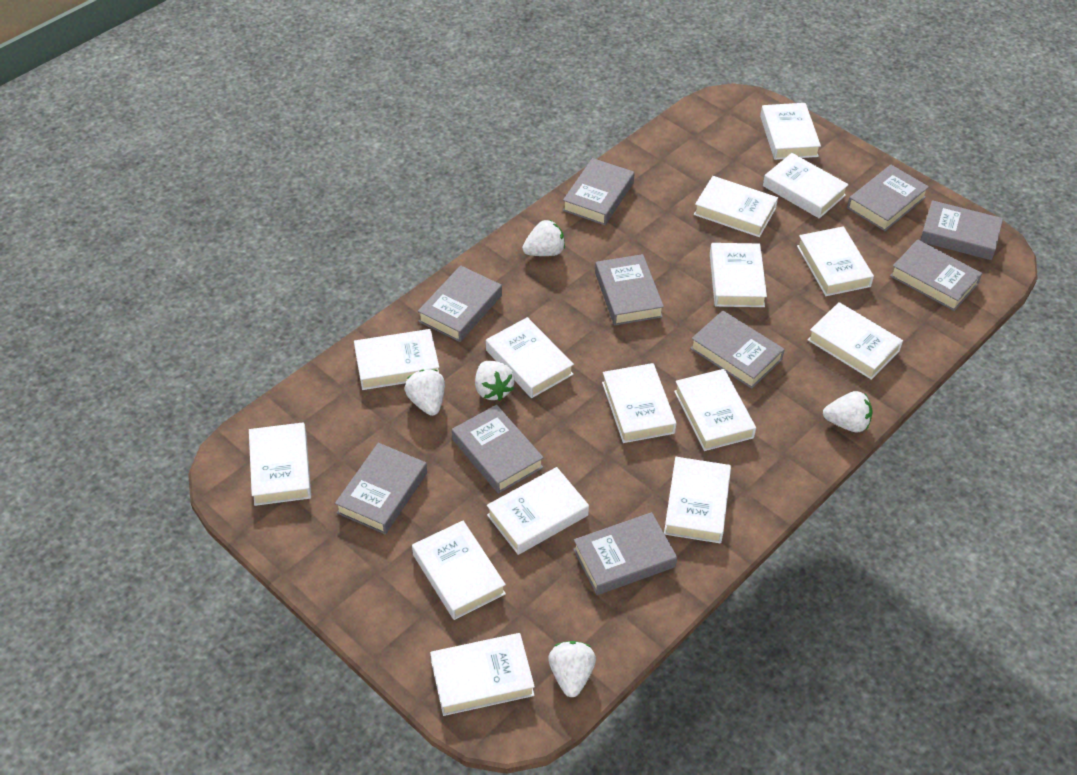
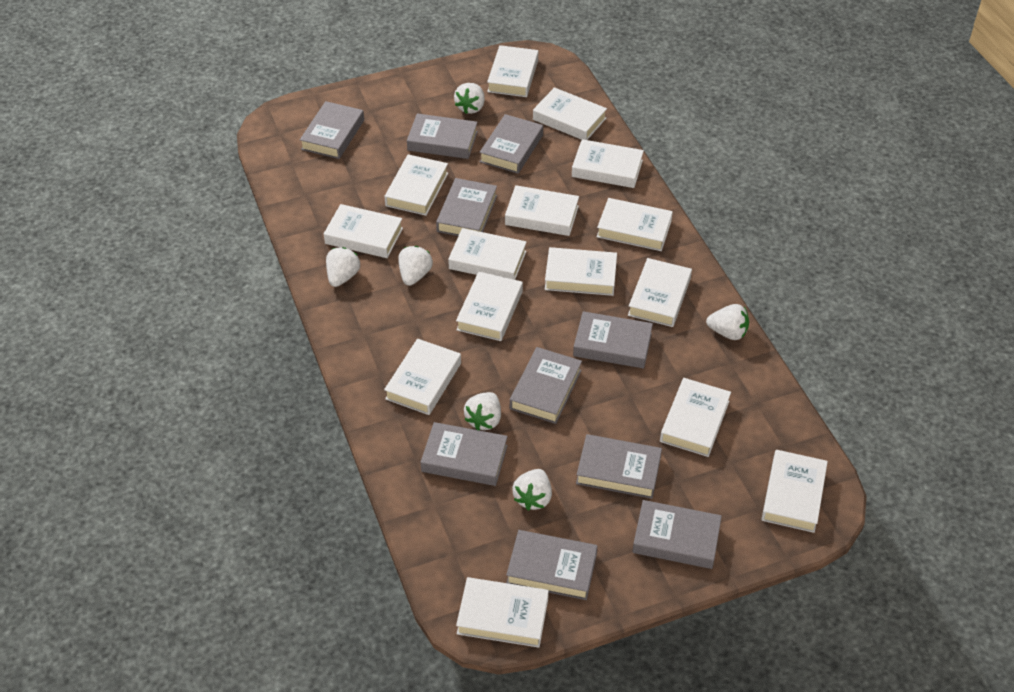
white strawberry: [405,369,445,416] [475,361,515,401] [522,220,565,256] [548,641,596,697] [823,391,873,432] = 5 -> [326,247,360,287] [398,246,433,286] [454,83,485,114] [464,392,501,430] [512,469,552,511] [706,304,749,340] = 6

